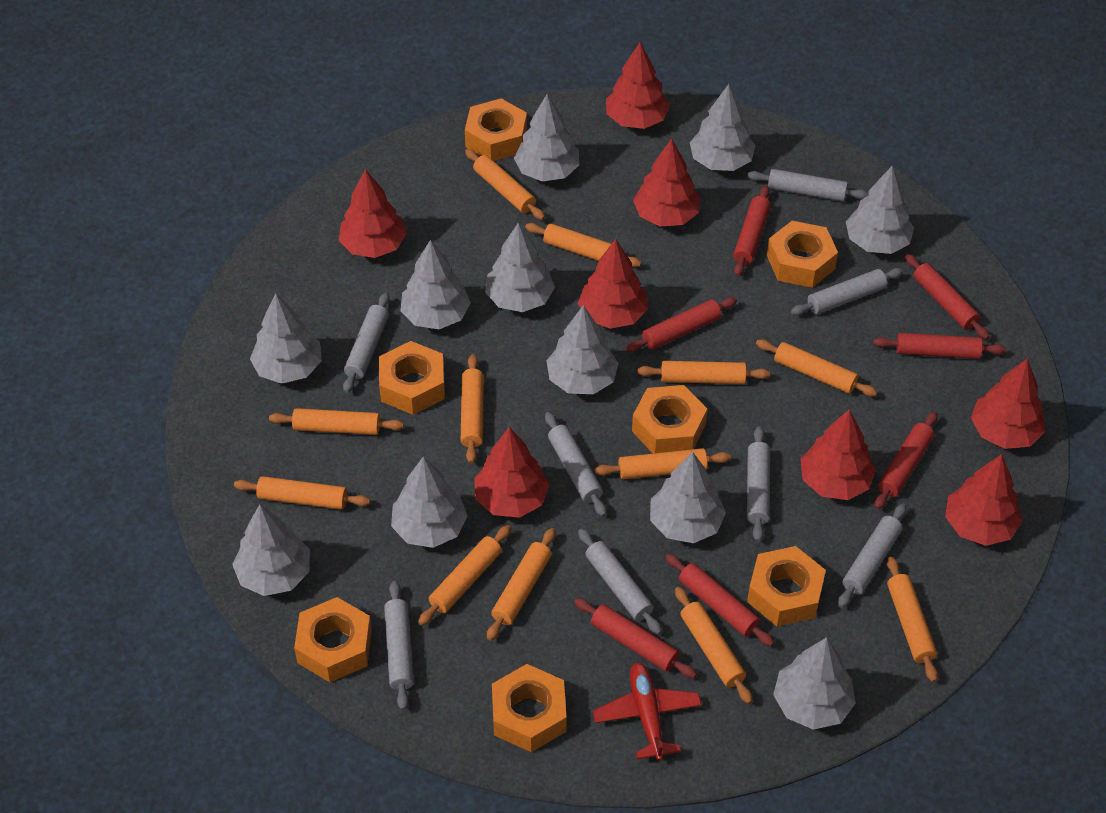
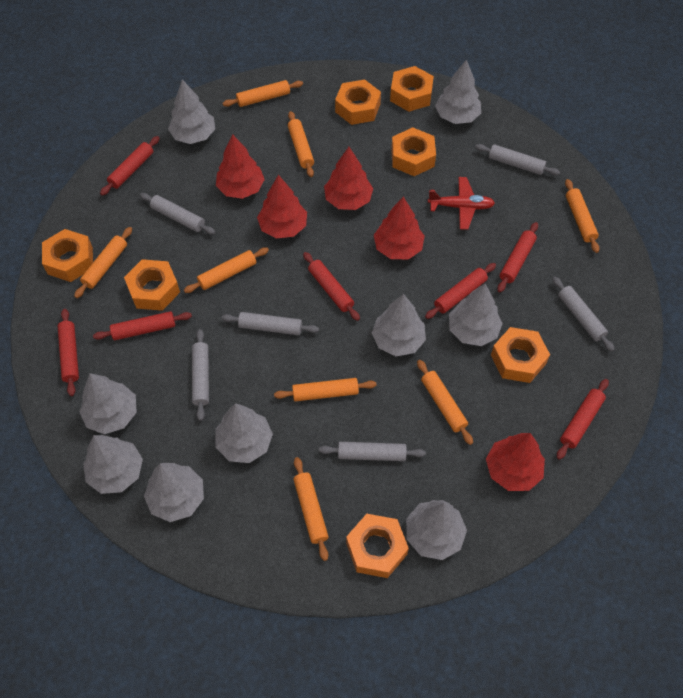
grey rolling pin: [343,292,389,393] [384,581,414,710] [545,412,607,517] [578,529,662,635] [747,169,869,202] [747,426,770,542] [791,268,903,315] [838,504,906,608] = 8 -> [140,193,215,235] [192,329,209,421] [221,312,319,335] [319,442,426,461] [475,144,560,176] [552,277,615,352] = 6
grey tree: [232,504,310,596] [250,293,322,384] [391,456,467,548] [401,240,471,329] [485,223,555,312] [514,94,579,182] [546,305,619,394] [650,452,726,543] [690,84,756,171] [773,637,856,730] [846,166,914,254] = 11 -> [79,373,137,434] [83,435,143,494] [144,463,204,522] [168,80,215,144] [215,404,273,463] [372,294,426,356] [406,500,467,560] [435,60,481,124] [449,284,503,346] = 9
orange rolling pin: [234,476,370,510] [269,408,404,435] [418,525,511,626] [461,354,484,464] [465,149,545,220] [487,528,556,641] [525,223,642,267] [595,448,731,479] [637,361,770,384] [675,587,753,704] [756,339,877,396] [887,557,938,682] = 12 -> [74,227,132,298] [184,247,269,293] [223,80,303,107] [274,378,377,401] [288,111,314,177] [293,457,329,561] [417,360,473,445] [565,179,599,253] = 8
red tree: [339,169,407,258] [474,427,549,518] [578,239,648,329] [606,42,670,129] [633,138,700,227] [801,409,876,500] [945,454,1022,546] [971,359,1045,449] = 8 -> [216,135,265,199] [257,175,307,239] [324,147,373,210] [374,197,425,259] [486,433,545,491] = 5

